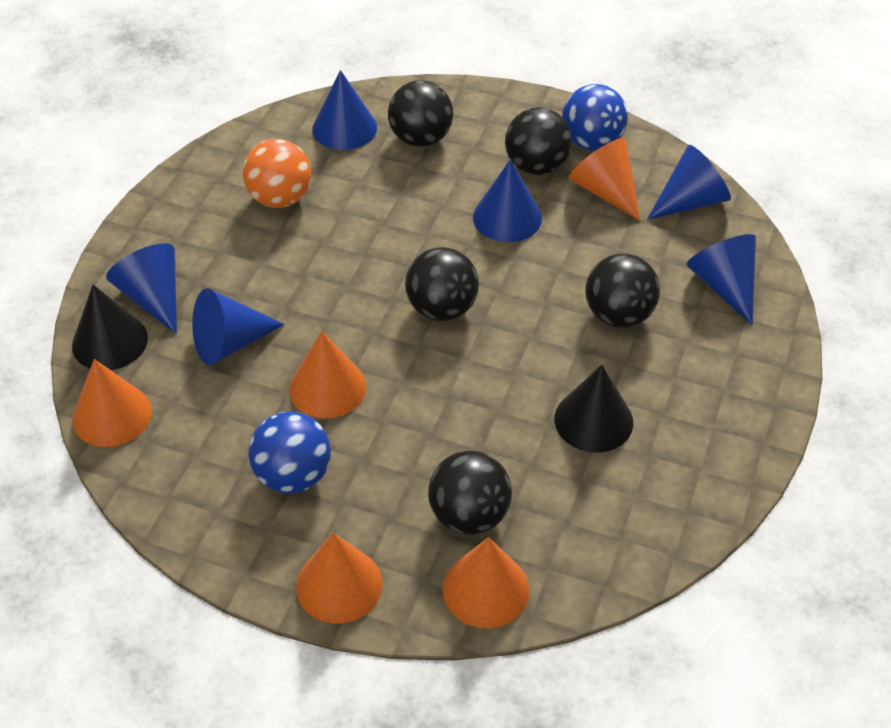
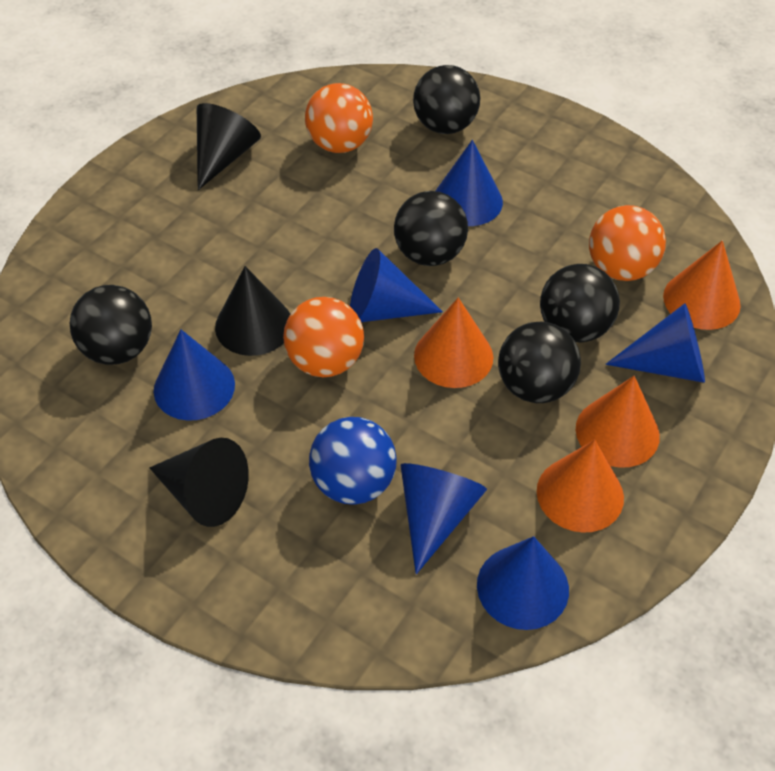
black cone: [72,285,148,370] [555,364,633,453] = 2 -> [149,438,249,527] [197,103,261,190] [215,266,290,356] = 3
blue ball: [248,411,331,494] [562,84,628,151] = 2 -> [309,417,397,505] = 1
orange ball: [243,139,311,208] = 1 -> [283,297,364,377] [305,83,373,153] [589,205,666,281] = 3
orange cone: [72,359,152,447] [289,331,366,419] [296,533,382,624] [443,537,529,628] [568,138,640,221] = 5 -> [414,297,493,388] [537,440,624,533] [576,376,660,468] [663,240,741,330] = 4

